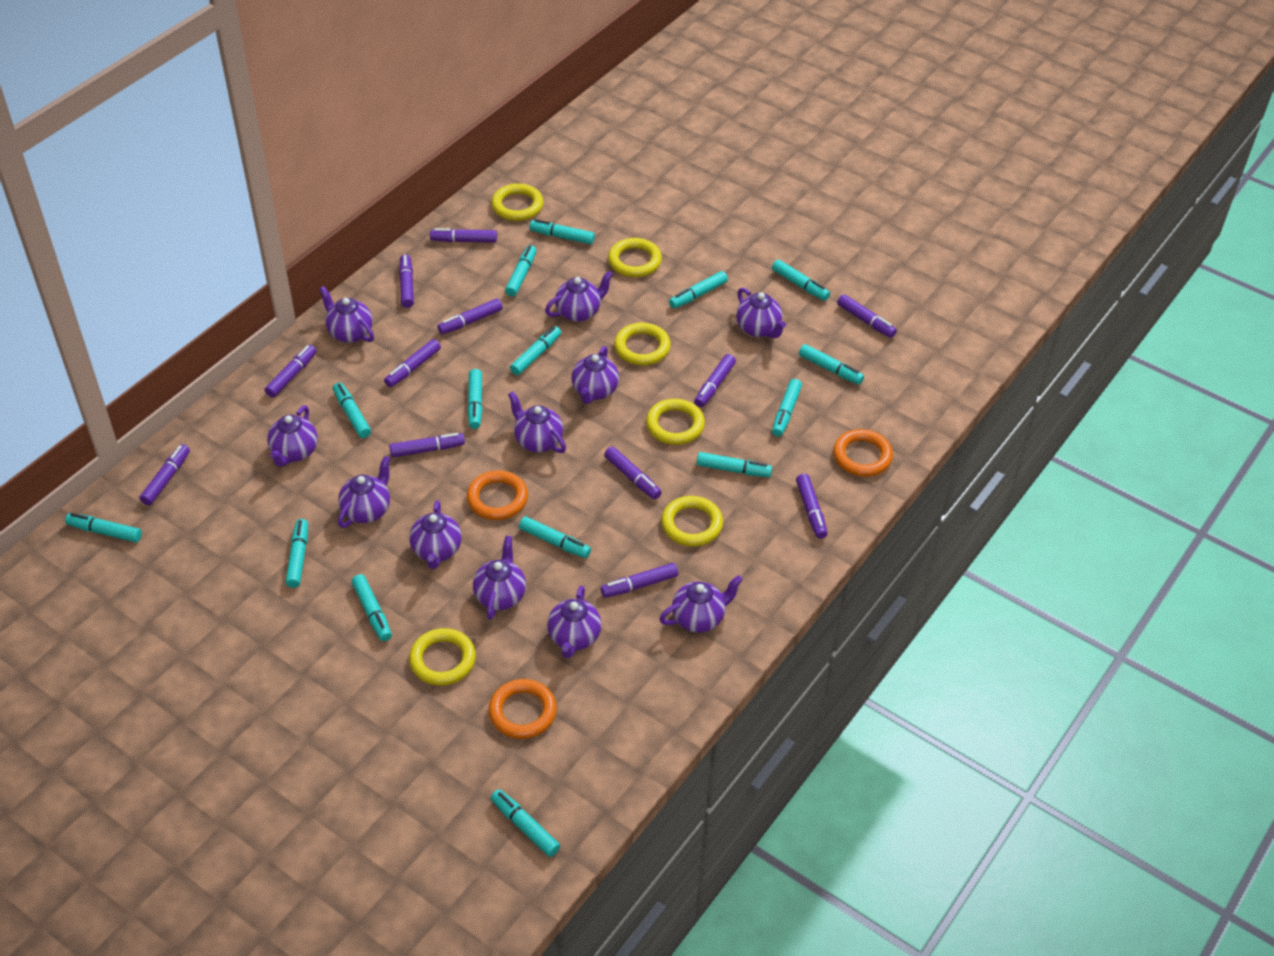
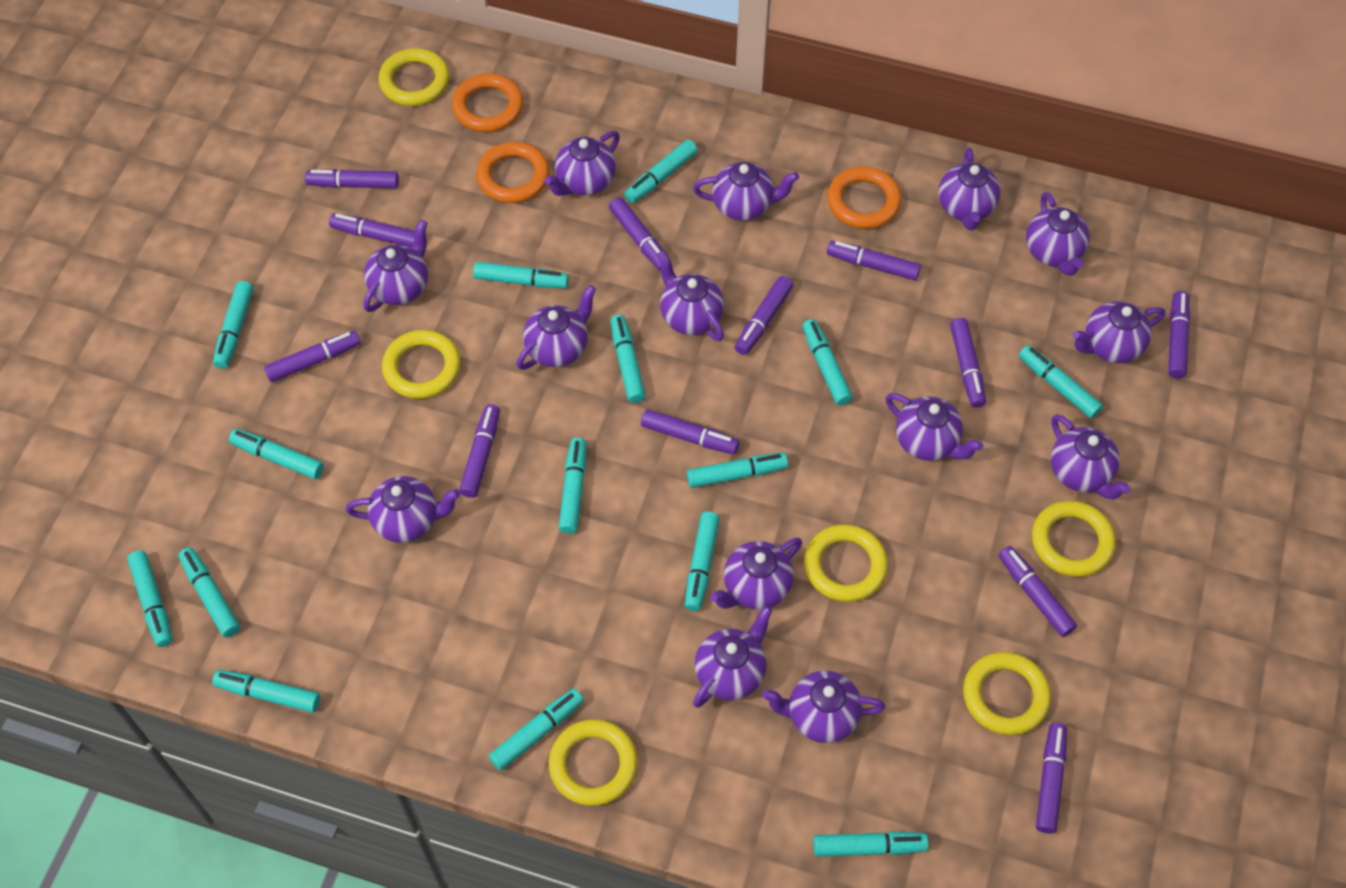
purple teapot: [267,406,318,467] [319,286,374,343] [338,456,391,528] [409,500,462,569] [473,536,526,620] [508,391,566,453] [545,271,613,322] [547,585,602,658] [571,346,619,404] [659,575,743,633] [736,288,786,338] = 11 -> [346,476,460,543] [364,220,428,312] [517,285,596,370] [545,131,620,196] [658,250,724,341] [693,162,799,221] [693,605,772,708] [710,538,802,610] [762,671,885,743] [885,393,983,461] [938,148,1001,230] [1026,192,1090,276] [1051,414,1131,500] [1073,301,1165,363] = 14

